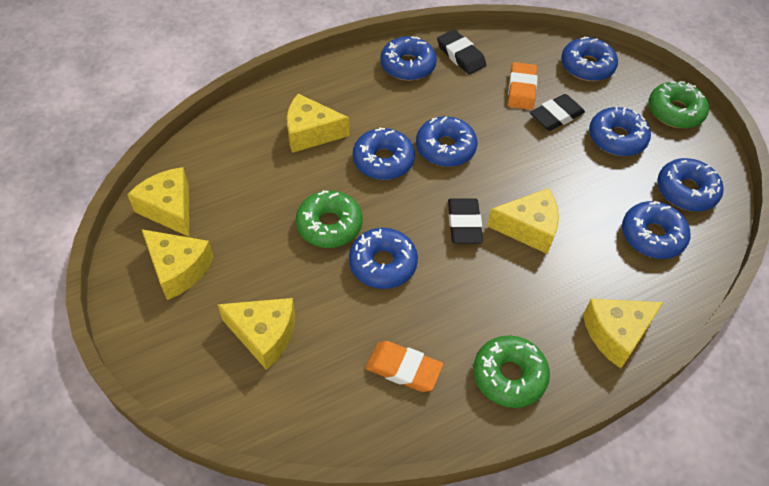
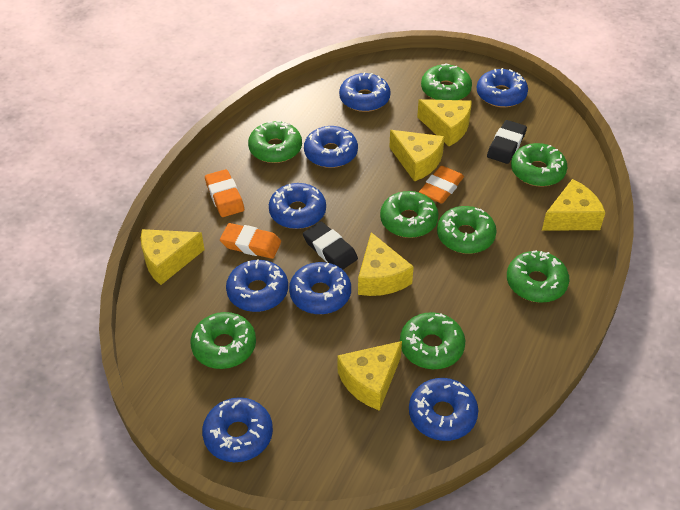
black eraser: [437,30,486,74] [448,198,483,244] [530,94,585,131] = 3 -> [303,222,358,270] [487,120,527,164] = 2
green donut: [296,190,363,248] [473,335,550,408] [649,81,709,128] = 3 -> [190,312,256,369] [248,121,302,163] [380,191,439,238] [400,312,465,369] [421,63,472,100] [437,206,497,254] [507,250,569,303] [511,143,567,187] = 8
orange eraser: [365,341,443,392] [508,62,538,110] = 2 -> [205,169,244,217] [220,223,281,259] [419,166,464,204] = 3

